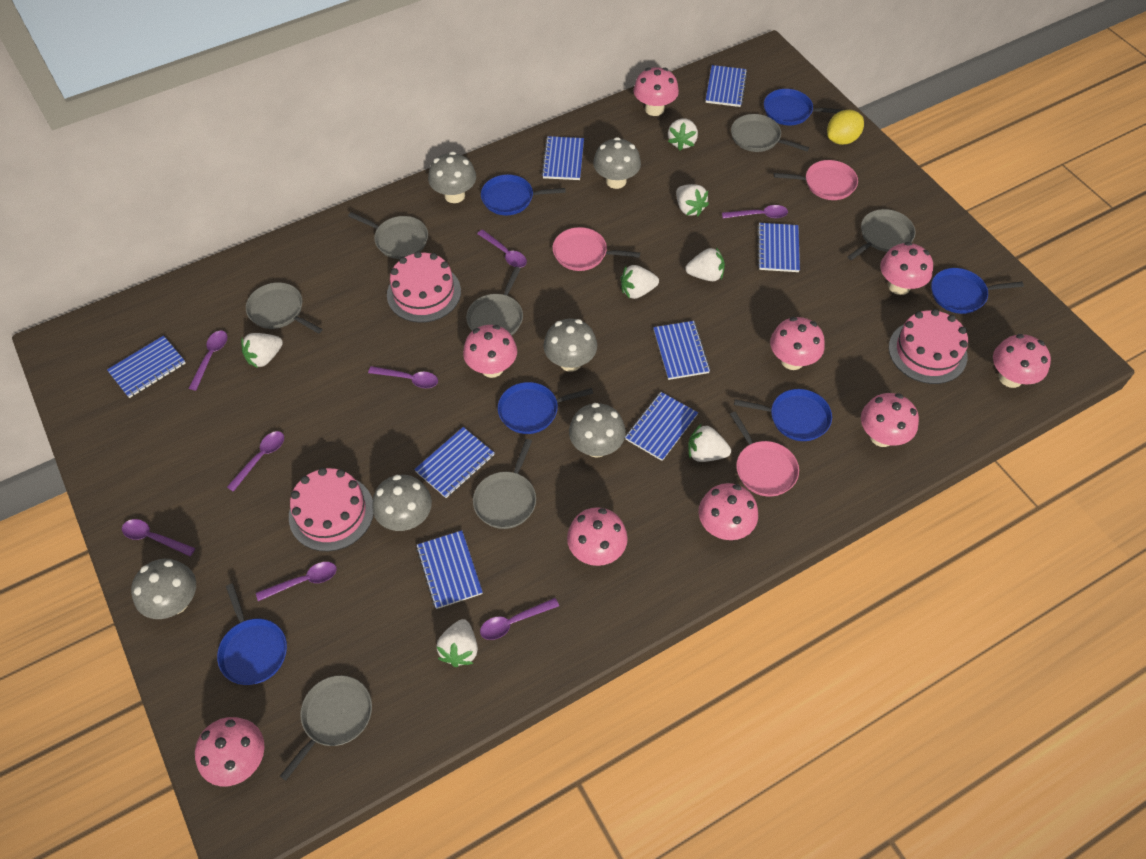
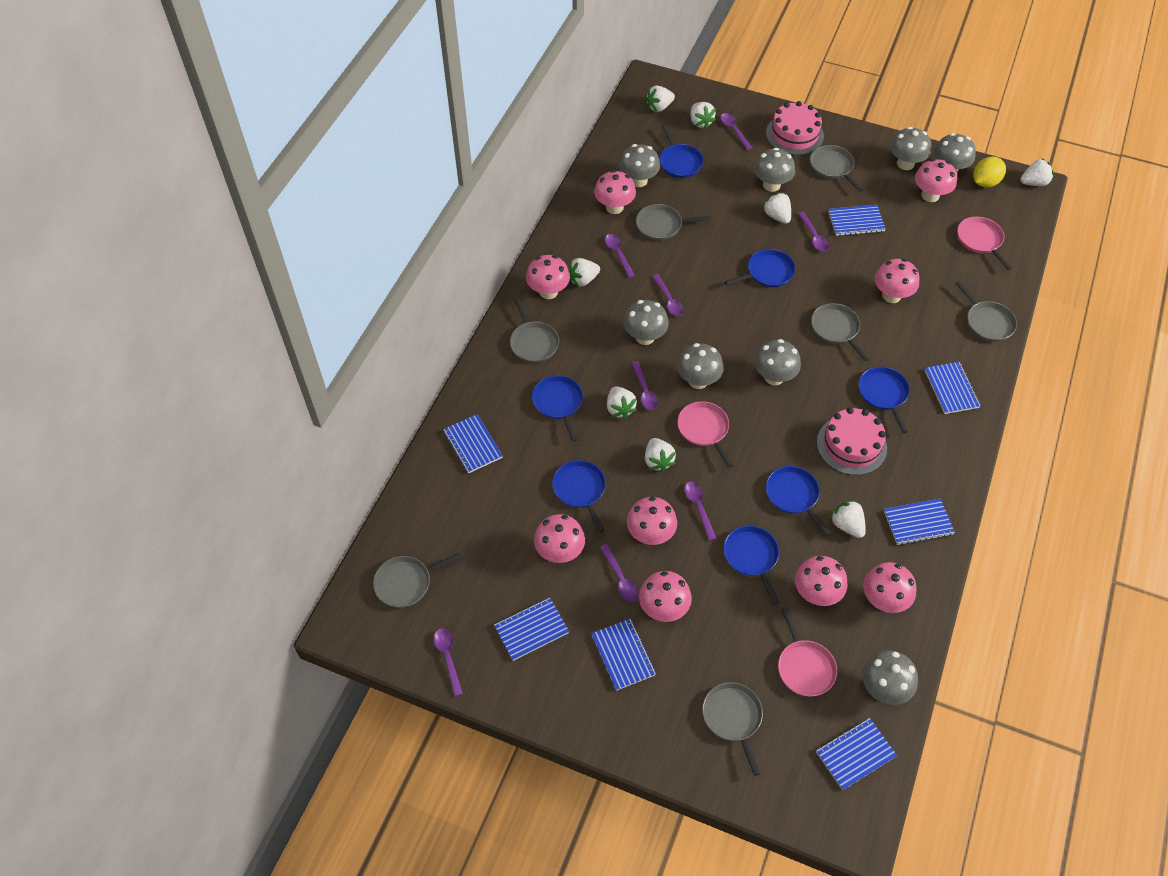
blue notebook: [107,335,186,398] [414,427,494,498] [416,530,483,609] [541,136,584,180] [625,392,698,461] [653,321,710,380] [706,65,747,107] [757,223,800,272] = 8 -> [443,414,503,473] [494,598,569,661] [591,619,656,691] [816,718,897,790] [828,205,886,236] [884,499,955,545] [925,362,981,414] = 7
blue pan: [217,584,287,685] [481,174,566,215] [498,382,593,434] [734,389,832,441] [764,89,843,125] [931,268,1024,314] = 6 -> [532,375,583,442] [552,460,606,533] [660,124,704,178] [723,526,779,604] [725,249,796,287] [766,466,831,536] [859,367,910,433] = 7
grey mushroom: [131,559,196,619] [372,475,432,531] [428,152,476,203] [543,319,597,371] [569,403,626,458] [593,137,641,189] = 6 -> [619,144,660,187] [623,300,669,345] [677,343,724,389] [754,148,795,192] [754,339,801,385] [862,651,918,705] [890,127,931,170] [934,133,976,173] = 8
pink cake: [289,468,374,551] [387,251,461,323] [889,309,968,384] = 3 -> [766,101,824,155] [817,407,887,475] = 2
white strawberry: [241,333,283,368] [436,619,478,667] [620,265,659,299] [668,118,698,151] [676,184,709,216] [685,247,725,281] [688,424,731,462] = 7 -> [568,258,600,287] [607,387,637,419] [645,85,675,112] [645,438,676,472] [691,102,716,129] [763,192,791,224] [830,500,866,538] [1020,159,1054,186] = 8

